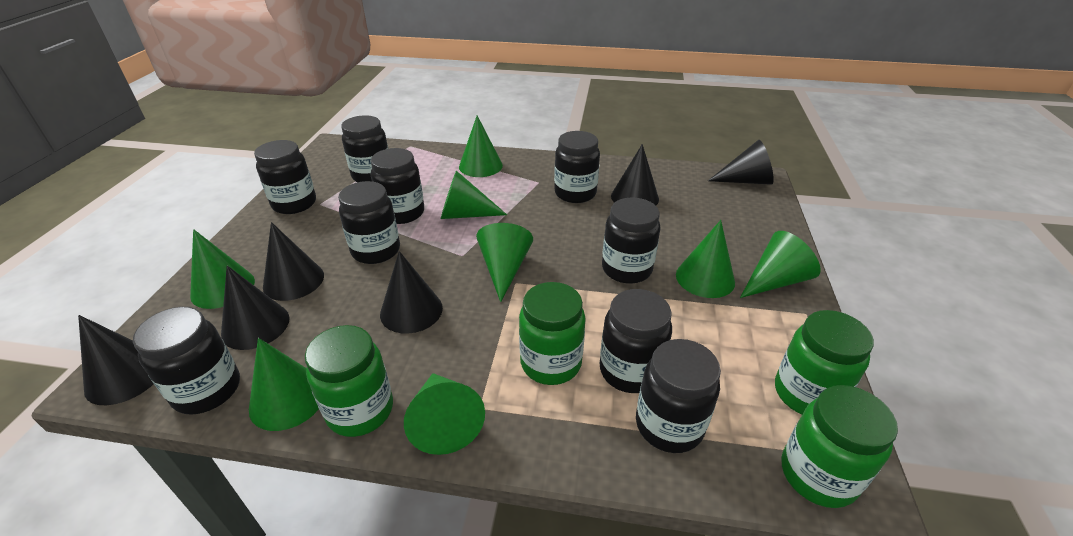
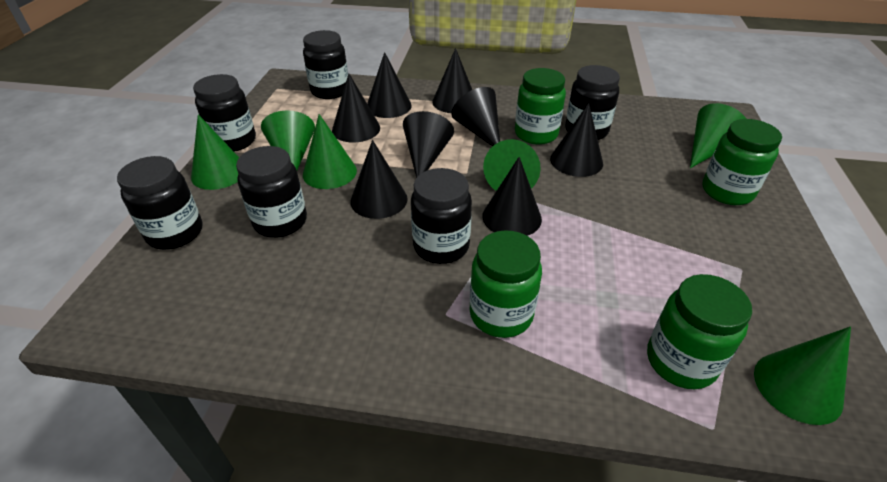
black cone: [78,315,154,405] [221,266,290,350] [263,222,324,301] [380,251,443,334] [611,144,659,205] [708,140,774,185] = 6 -> [332,74,380,142] [350,140,408,219] [367,52,412,118] [403,111,454,178] [432,48,472,113] [451,87,500,146] [482,157,542,236] [550,103,603,177] = 8
black jar: [133,307,240,415] [254,140,316,214] [338,181,400,264] [341,115,388,182] [371,148,424,224] [554,131,600,203] [600,289,672,393] [602,198,660,284] [636,339,721,453] = 9 -> [117,156,202,250] [193,74,256,152] [236,146,307,238] [303,30,348,99] [411,168,472,264] [565,65,620,140] = 6
green cone: [190,229,255,309] [249,338,319,431] [404,373,485,455] [441,171,507,219] [459,116,503,177] [476,223,533,302] [676,220,735,298] [740,231,821,298] = 8 -> [191,114,239,190] [261,110,315,170] [303,114,357,189] [483,139,541,191] [690,103,746,168] [754,327,851,425] = 6

